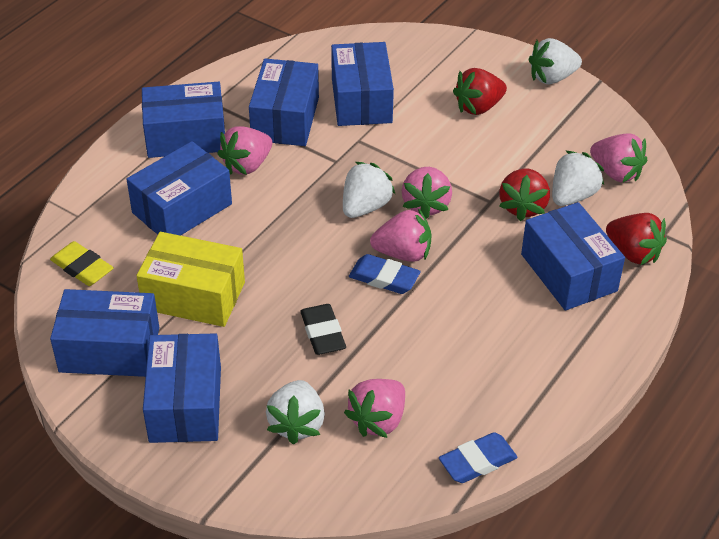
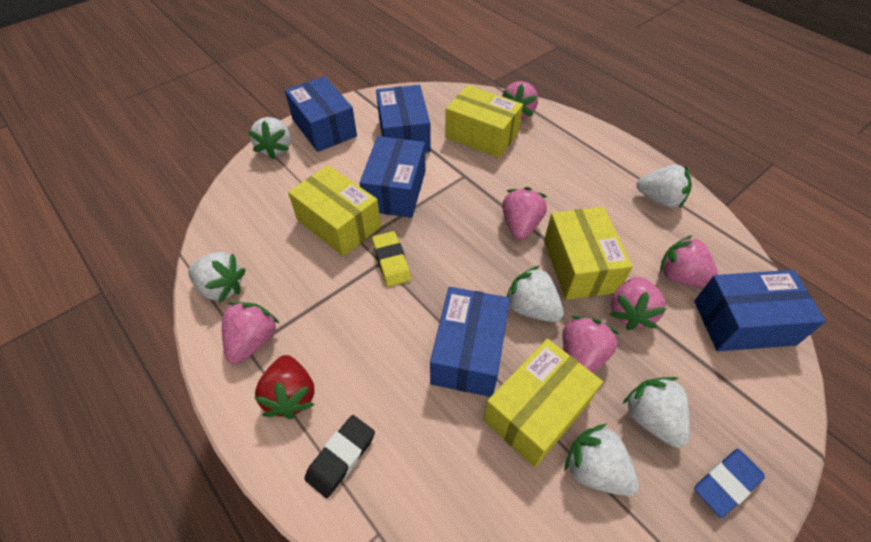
blue box: [50,289,159,377] [127,141,232,236] [142,82,225,158] [143,333,221,443] [249,58,319,146] [331,42,394,126] [521,202,625,311] = 7 -> [285,76,357,152] [359,136,426,218] [376,85,431,153] [430,287,510,397] [694,270,826,351] = 5
blue eraser: [349,254,421,294] [439,432,518,483] = 2 -> [694,449,765,518] = 1
pink strawberry: [218,126,272,175] [344,379,405,438] [370,208,432,262] [402,167,452,219] [590,133,647,182] = 5 -> [222,302,280,364] [502,81,538,119] [502,187,547,240] [563,316,619,373] [610,277,666,330] [660,235,719,288] = 6
red strawberry: [453,68,507,115] [499,169,550,221] [606,213,667,265] = 3 -> [254,355,315,419] = 1
white strawberry: [266,380,325,445] [343,162,395,218] [529,38,582,84] [552,151,604,206] = 4 -> [188,252,246,303] [248,117,291,160] [506,266,564,322] [565,424,639,496] [623,377,690,448] [636,165,692,209] = 6
yellow box: [137,232,245,327] = 1 -> [288,165,381,257] [445,85,523,158] [483,339,603,467] [544,207,633,300] = 4

